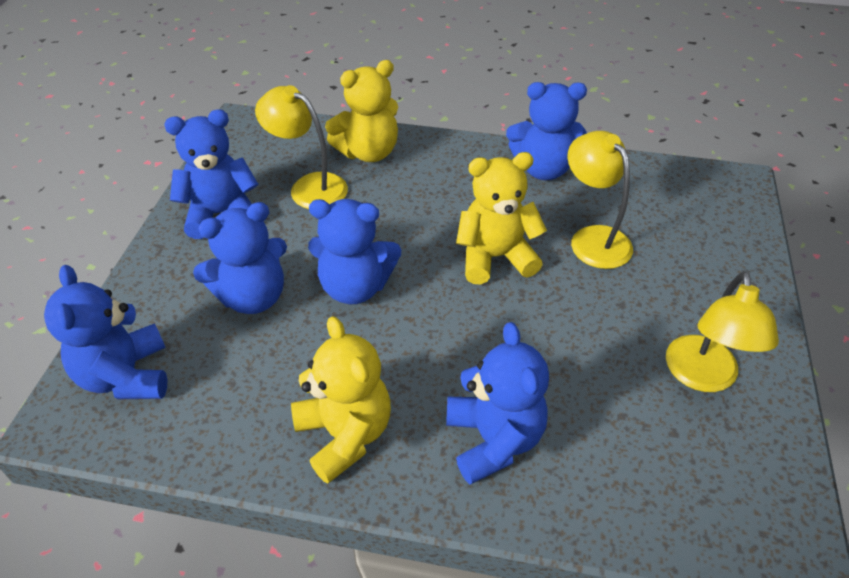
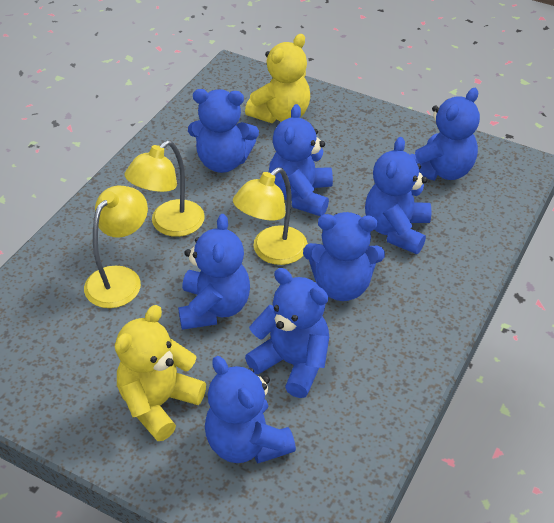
blue teddy bear: [44,265,167,399] [164,109,259,239] [193,202,287,314] [308,199,401,304] [446,322,549,484] [506,82,587,180] = 6 -> [178,214,250,330] [188,89,259,173] [205,356,296,463] [245,268,329,398] [269,104,333,216] [303,212,385,301] [365,137,431,254] [410,88,480,181] = 8
yellow teddy bear: [291,316,391,484] [325,60,398,162] [456,152,547,284] = 3 -> [115,305,206,441] [245,34,310,123] = 2

